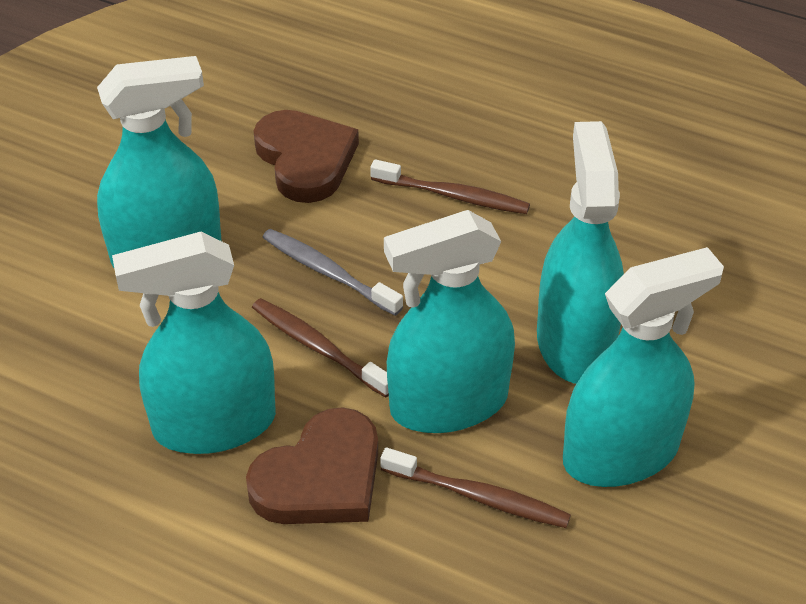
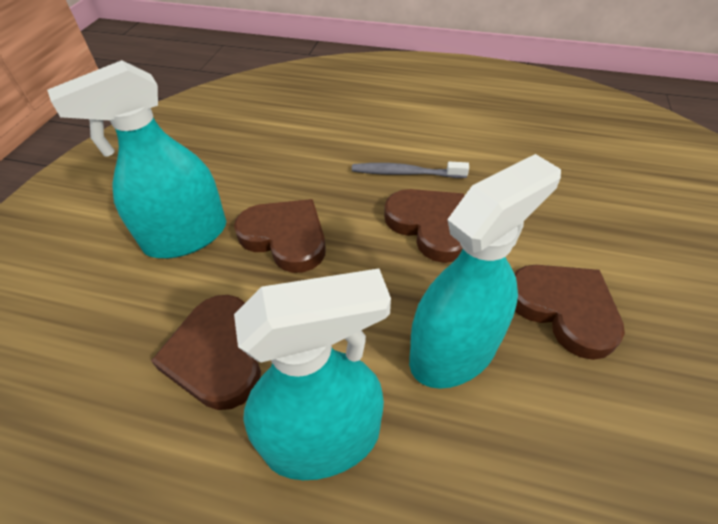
brown heart: [246,407,378,524] [254,110,359,203] = 2 -> [151,295,261,410] [234,199,326,273] [384,189,464,263] [514,265,625,360] = 4
brown toothbrush: [252,298,389,398] [370,159,530,214] [380,448,571,528] = 3 -> none = 0
turquoise spray bottle: [97,56,222,268] [112,232,276,454] [384,210,515,433] [537,121,624,384] [563,247,724,487] = 5 -> [47,60,226,258] [234,268,391,480] [409,154,561,389] = 3

